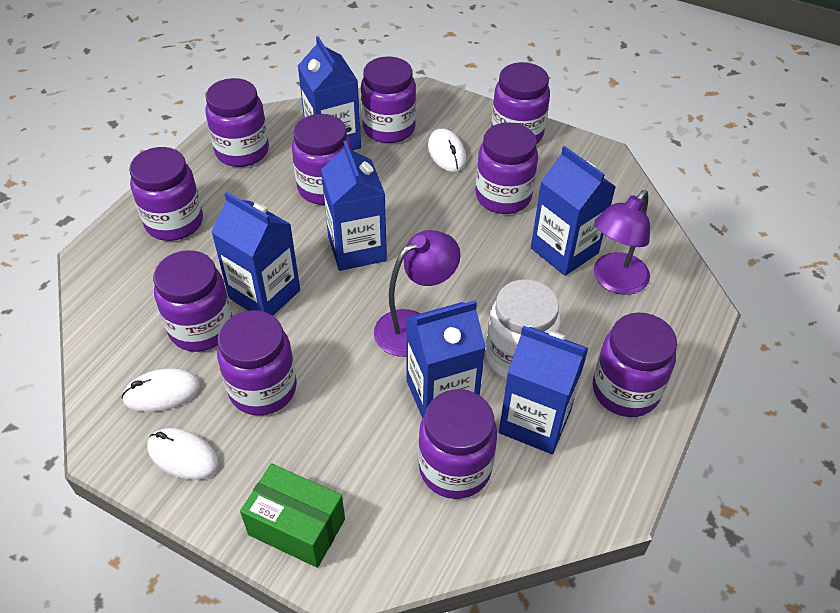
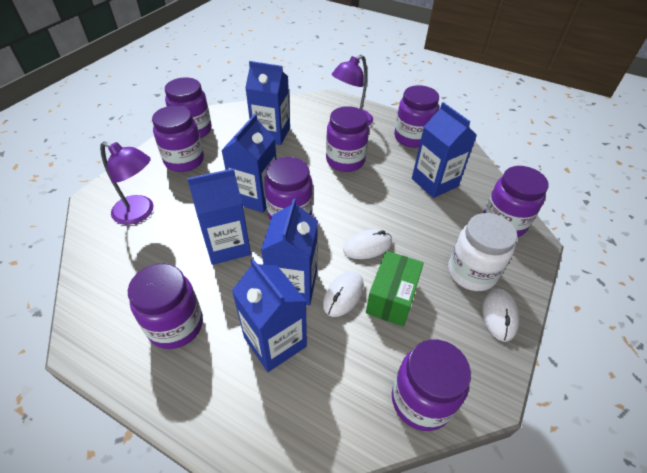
purple jar: [129,147,203,241] [153,250,232,352] [205,78,269,167] [217,310,297,416] [292,114,351,205] [361,57,416,143] [418,389,497,499] [476,122,538,214] [491,62,550,144] [593,313,677,417] = 10 -> [128,264,203,349] [152,106,204,172] [165,77,212,138] [264,157,313,221] [326,106,369,172] [392,340,471,431] [394,85,439,148] [483,166,549,237] = 8

